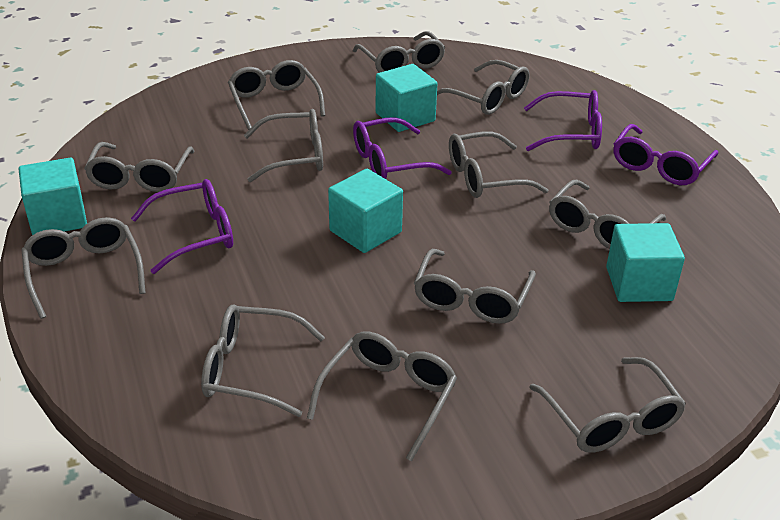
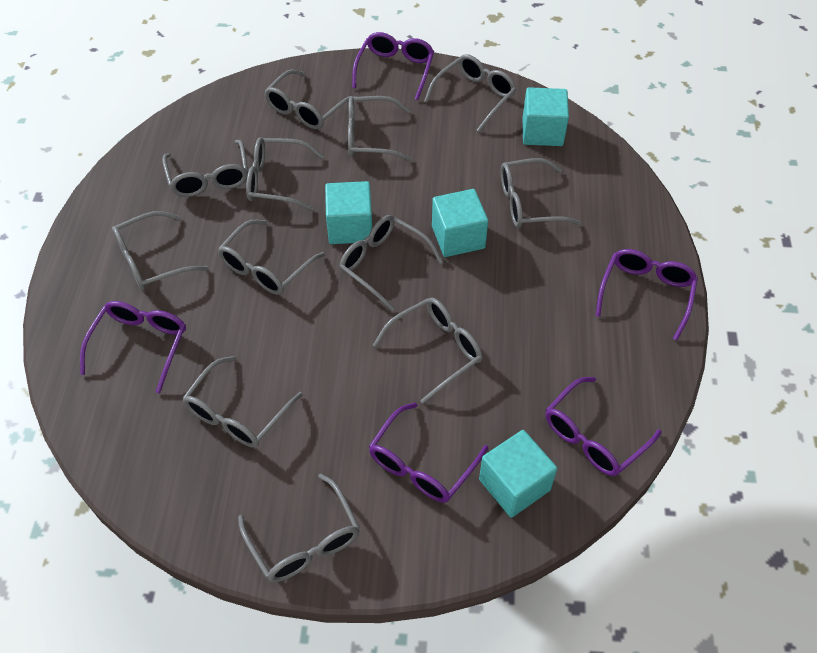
purple glasses: [131,179,233,274] [353,117,452,179] [524,90,602,151] [614,124,718,185] = 4 -> [80,301,186,393] [352,32,434,100] [369,403,488,503] [545,377,662,476] [595,249,698,340] = 5

